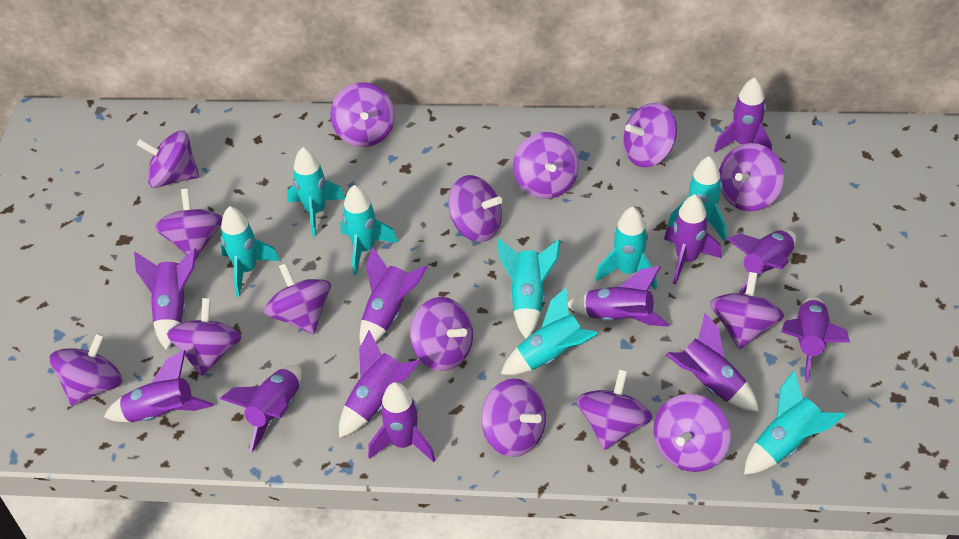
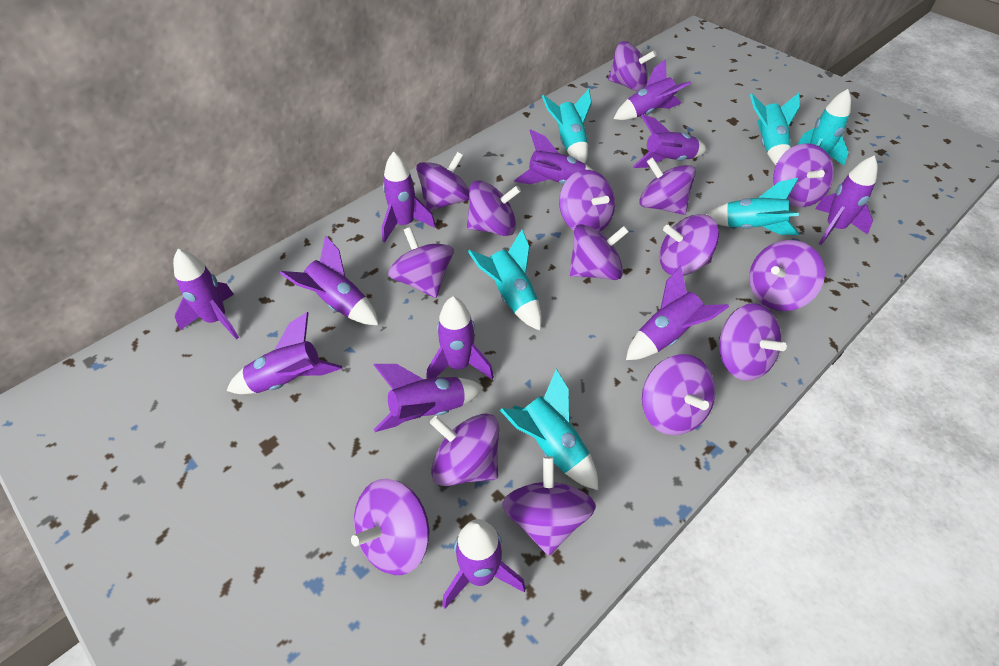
turquoise rocket: [220,206,280,297] [287,147,345,237] [340,185,398,275] [497,238,561,339] [501,288,598,375] [595,207,657,289] [668,156,727,242] [744,370,846,475] = 8 -> [468,229,542,330] [500,369,598,490] [542,89,592,163] [706,178,799,235] [750,93,800,165] [797,89,851,165] = 6

